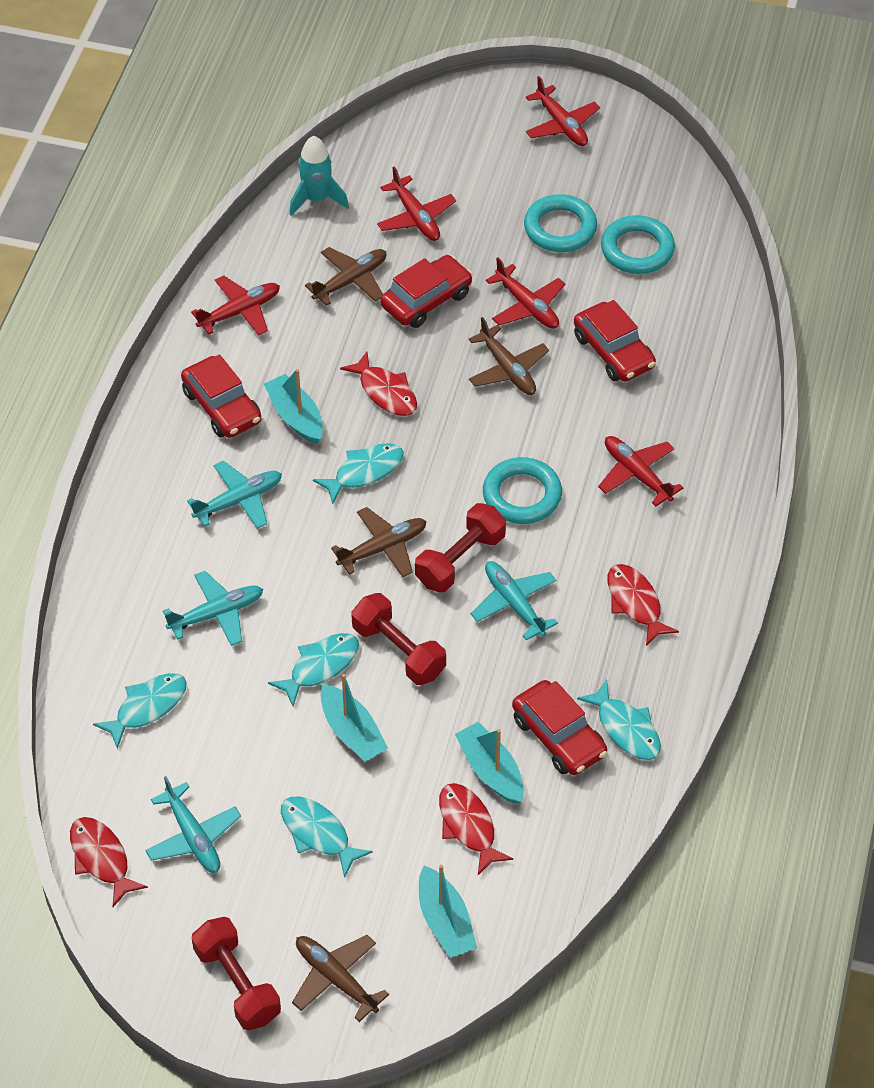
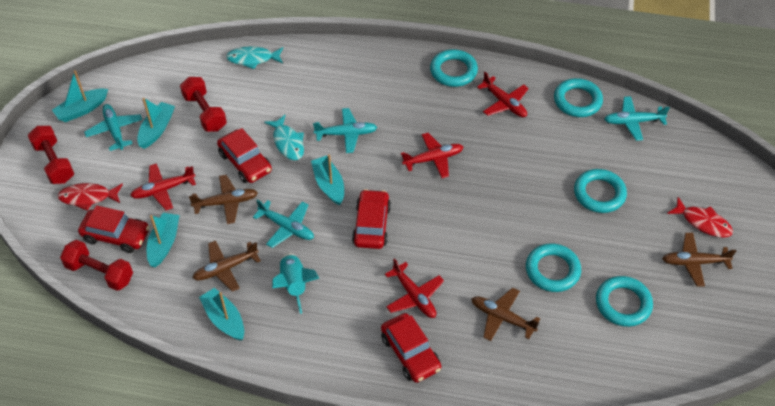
red fish: [70,817,148,907] [340,352,417,416] [439,783,513,875] [607,564,679,646] = 4 -> [57,183,123,211] [667,197,733,238] = 2
red plane: [191,276,280,336] [377,167,456,241] [486,257,566,329] [526,76,600,146] [598,436,683,507] = 5 -> [130,163,196,210] [385,258,444,318] [401,133,463,178] [477,72,529,117] = 4
turquoise boat: [264,369,323,444] [320,674,388,762] [419,865,477,958] [455,722,524,804] = 4 -> [52,70,108,122] [137,98,175,149] [147,213,180,267] [199,288,244,341] [311,154,344,205] = 5
turquoise fish: [93,673,187,749] [268,633,359,706] [281,796,373,878] [313,443,404,504] [577,680,661,760] = 5 -> [226,46,283,69] [264,115,304,160] = 2
turquoise ring: [483,457,562,524] [524,194,597,252] [601,215,675,274] = 3 -> [430,49,478,87] [526,243,581,292] [554,78,603,117] [574,169,627,213] [596,276,653,327] = 5

